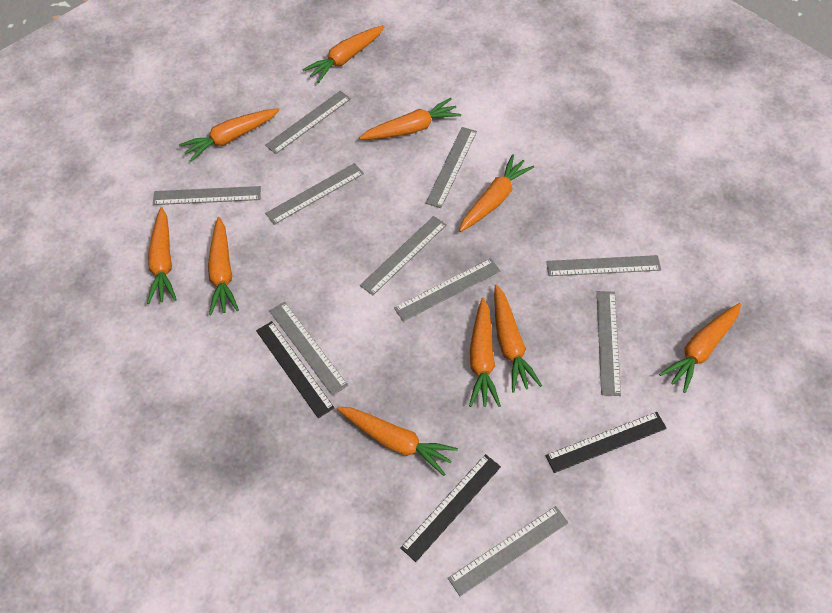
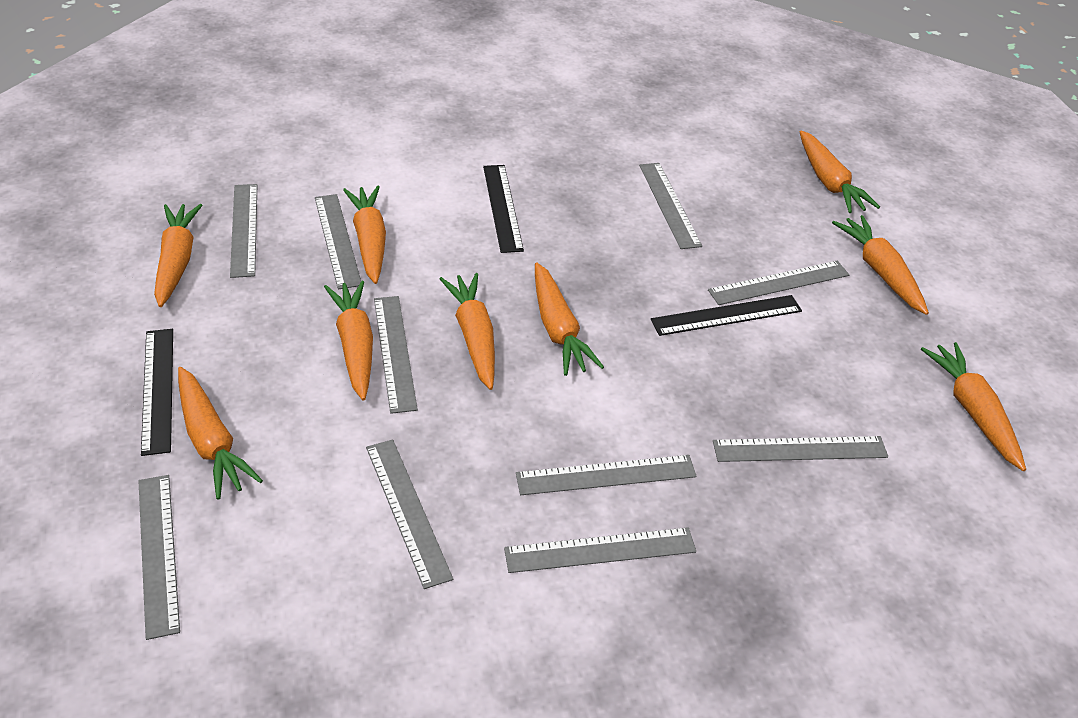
orange carrot: [147,207,177,304] [179,108,279,162] [208,217,239,315] [302,25,385,83] [337,407,458,476] [359,98,461,139] [459,154,535,232] [469,298,501,407] [494,285,542,393] [659,303,741,393] = 10 -> [154,204,202,307] [178,367,263,500] [324,281,373,401] [343,186,386,284] [440,273,495,390] [535,263,604,376] [800,130,880,213] [832,215,929,315] [921,342,1026,471] = 9

